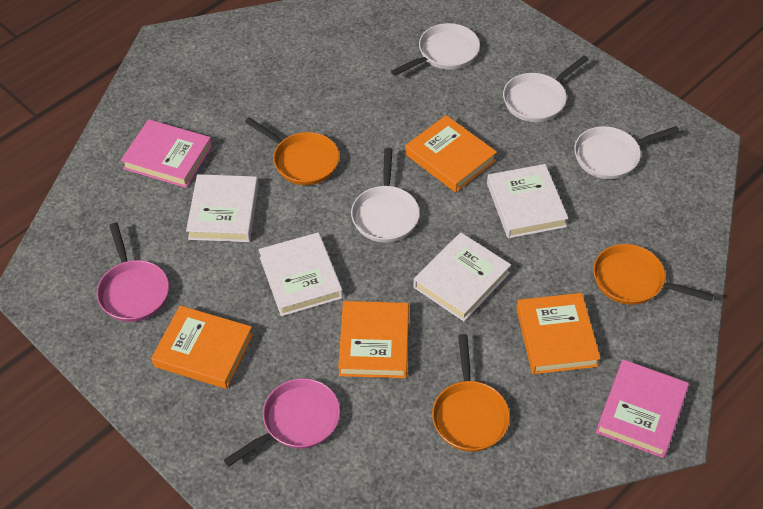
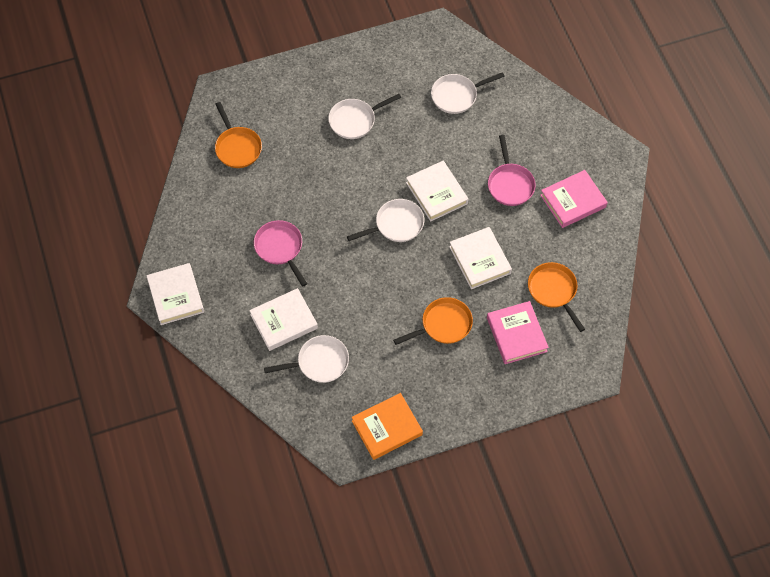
orange book: [151,305,253,389] [338,301,409,378] [405,115,497,192] [516,293,601,374] = 4 -> [352,393,423,460] = 1

